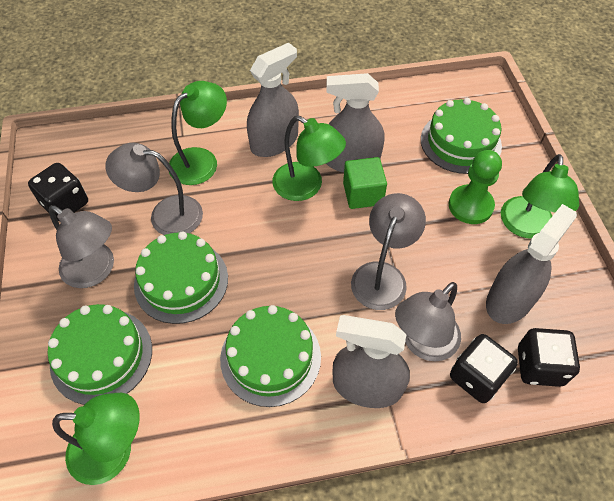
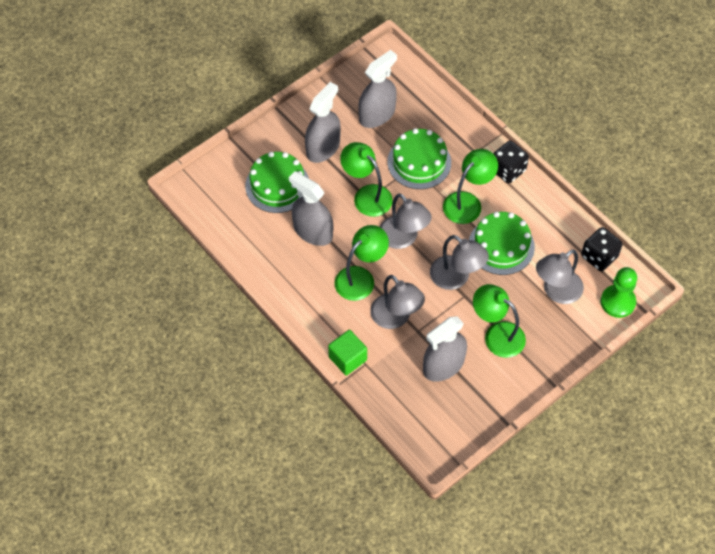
black dice: [28,163,88,221] [450,334,518,403] [518,328,580,387] = 3 -> [493,141,529,183] [581,227,622,271] = 2
green cake: [48,304,152,405] [134,231,228,324] [220,305,321,407] [421,98,502,174] = 4 -> [245,152,309,213] [387,128,451,189] [469,212,535,275] = 3

